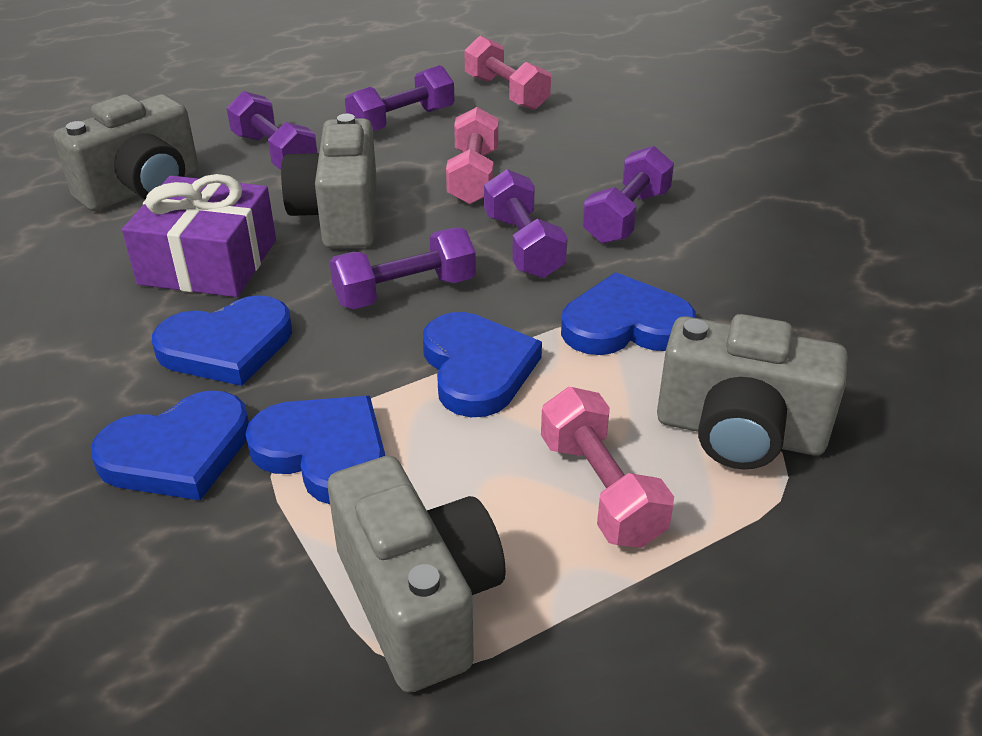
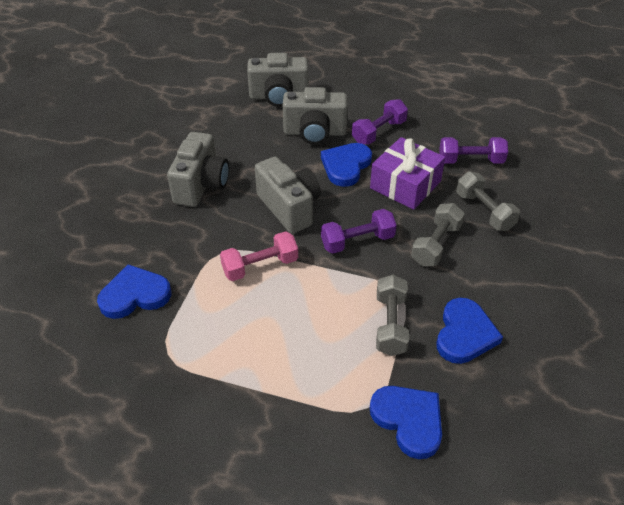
blue heart: [91,390,249,500] [152,295,292,386] [245,396,385,504] [423,312,542,417] [561,272,696,355] = 5 -> [97,264,171,319] [321,143,372,187] [370,386,442,459] [436,298,503,364] = 4
grey dumbbell: none = 0 -> [376,275,409,356] [411,203,465,266] [456,172,520,231] = 3
pink dumbbell: [446,107,499,204] [464,36,551,110] [541,387,674,548] = 3 -> [220,231,298,281] = 1
purple dumbbell: [227,91,318,169] [330,228,476,309] [345,65,454,131] [484,169,568,278] [583,146,674,244] = 5 -> [321,209,397,254] [352,99,408,144] [439,137,508,164] = 3

